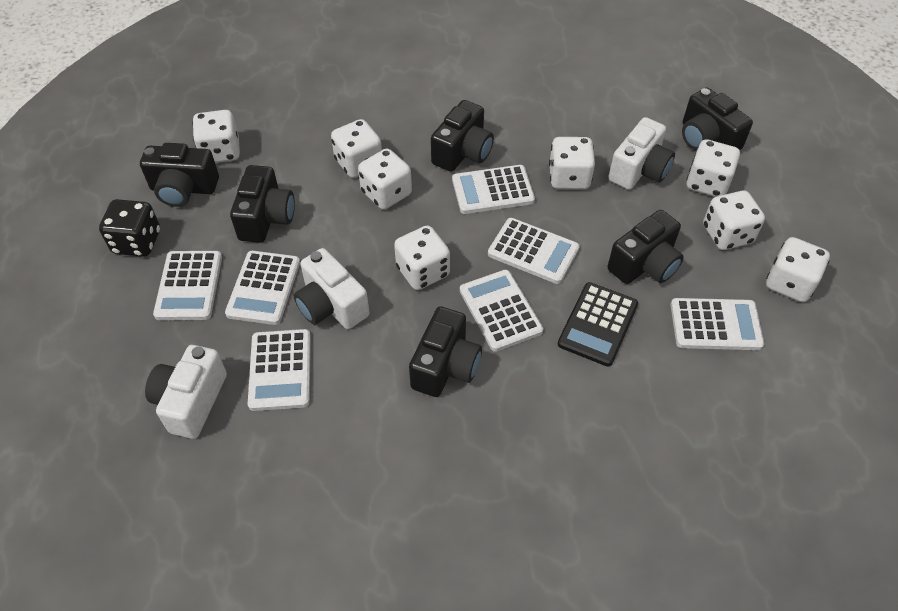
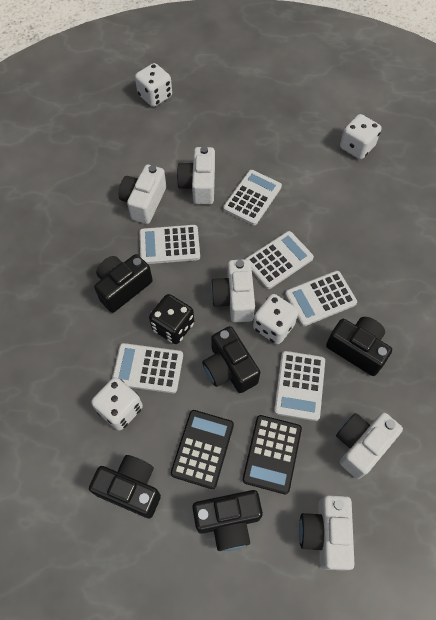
black calculator: [558,282,638,367] = 1 -> [171,410,234,489] [242,415,302,494] = 2
black camera: [140,143,219,207] [230,165,295,243] [409,307,482,397] [431,100,494,172] [608,210,684,284] [682,88,753,150] = 6 -> [89,455,161,518] [94,254,153,313] [192,490,263,551] [202,326,260,393] [326,317,392,376] = 5
white calculator: [153,251,222,320] [225,251,300,325] [248,329,311,411] [452,165,535,214] [460,270,543,352] [488,218,580,284] [671,298,764,350] = 7 -> [112,343,183,393] [139,225,200,264] [223,170,282,225] [246,231,314,289] [274,351,325,421] [285,271,357,326] = 6
white camera: [145,345,227,439] [294,248,370,329] [609,117,675,190] = 3 -> [119,164,166,224] [177,146,215,204] [211,259,255,322] [299,495,355,571] [336,413,403,479] = 5
white dice: [192,110,240,163] [331,119,382,178] [358,149,412,210] [394,225,450,290] [549,137,595,189] [686,139,740,197] [703,191,765,250] [766,237,830,302] = 8 -> [91,377,143,430] [135,63,172,107] [253,294,299,344] [340,114,381,159] = 4

